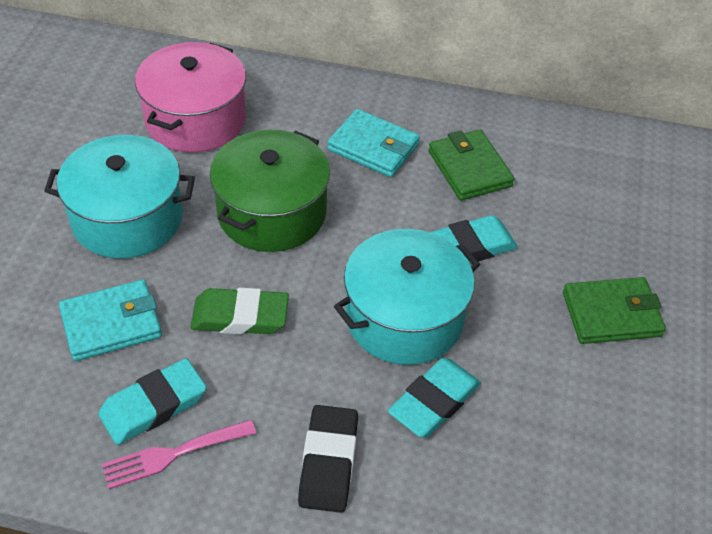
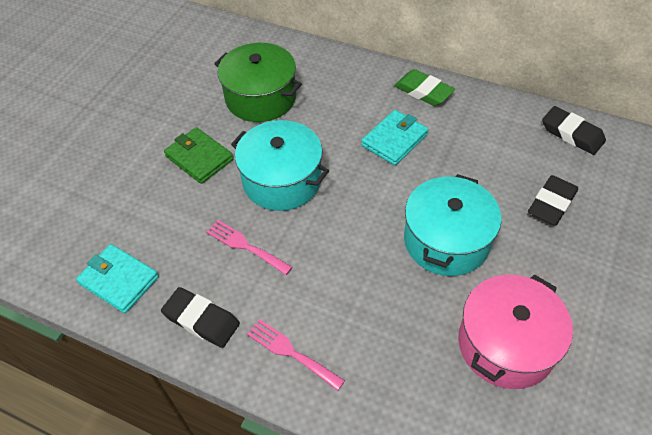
black eraser: [298,405,358,513] = 1 -> [161,287,240,348] [528,175,578,226] [542,106,606,155] = 3
green wallet: [428,129,514,201] [563,277,666,344] = 2 -> [164,127,234,184] = 1
pink fork: [102,420,256,489] = 1 -> [206,220,292,275] [247,319,345,391] = 2
turquoise eraser: [98,358,207,445] [388,358,481,437] [430,215,518,262] = 3 -> none = 0

